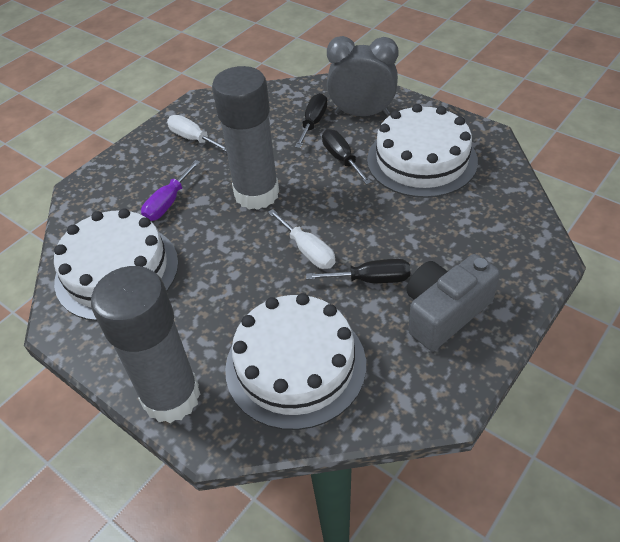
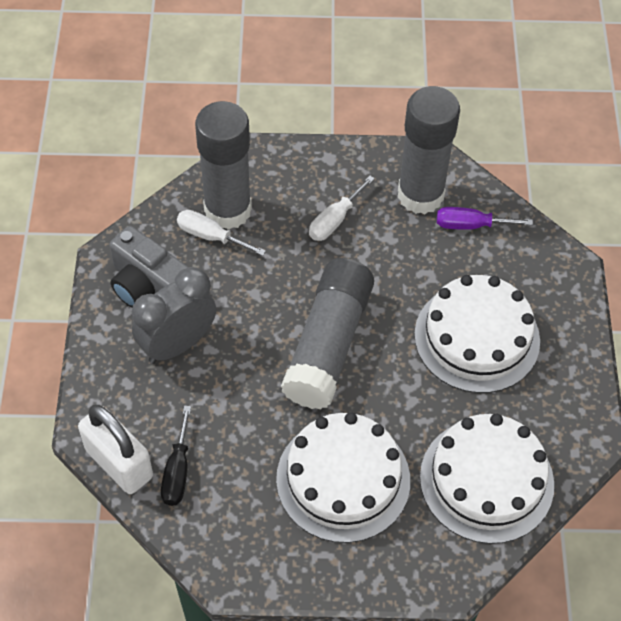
black screwdriver: [295,93,328,148] [306,259,410,283] [322,129,372,185] = 3 -> [161,406,191,506] = 1
grey glue stick: [91,266,200,423] [212,66,279,210] = 2 -> [195,101,252,230] [281,258,374,409] [398,86,460,214] = 3
white padlock: none = 0 -> [78,405,153,494] = 1

